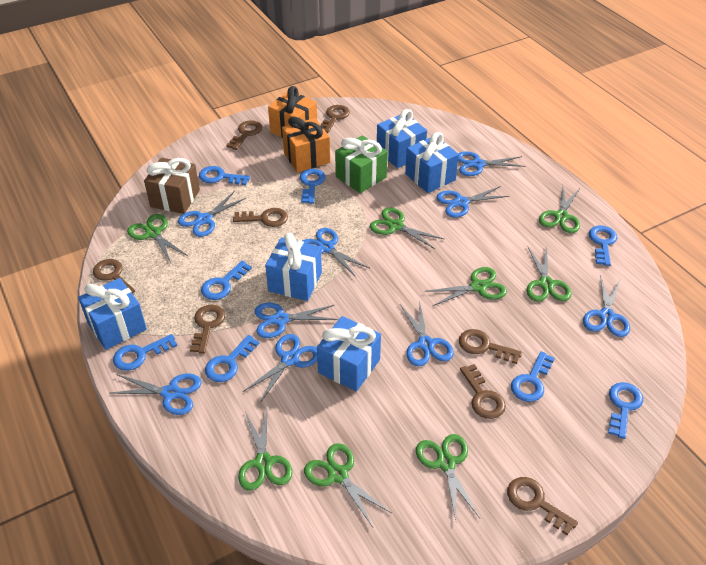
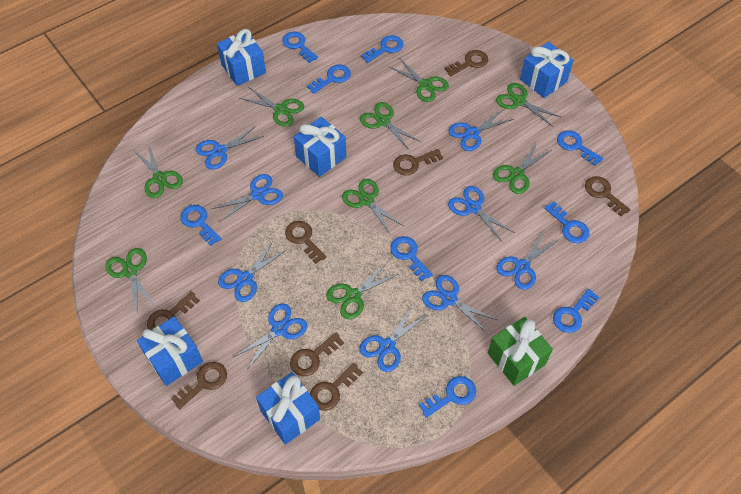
blue key: [113,334,177,371] [199,166,250,185] [201,261,252,300] [205,335,259,382] [300,169,326,204] [511,351,555,402] [589,225,617,266] [608,382,643,439] = 8 -> [180,205,222,246] [282,32,318,63] [307,64,351,94] [361,35,403,63] [390,236,433,281] [419,376,476,418] [544,201,590,243] [553,289,599,333] [557,130,603,166] = 9
brown gift: [144,158,200,214] = 1 -> none = 0
green scissors: [127,214,188,263] [238,409,293,491] [304,443,391,527] [370,208,444,249] [416,434,480,520] [427,267,507,306] [526,246,572,302] [539,186,580,233] = 8 -> [106,248,156,315] [134,142,183,198] [240,87,304,127] [326,263,399,319] [342,179,405,235] [360,102,421,151] [388,59,449,102] [493,143,551,194] [496,83,562,127] = 9
orange gift: [268,86,317,138] [282,116,330,172] = 2 -> none = 0

